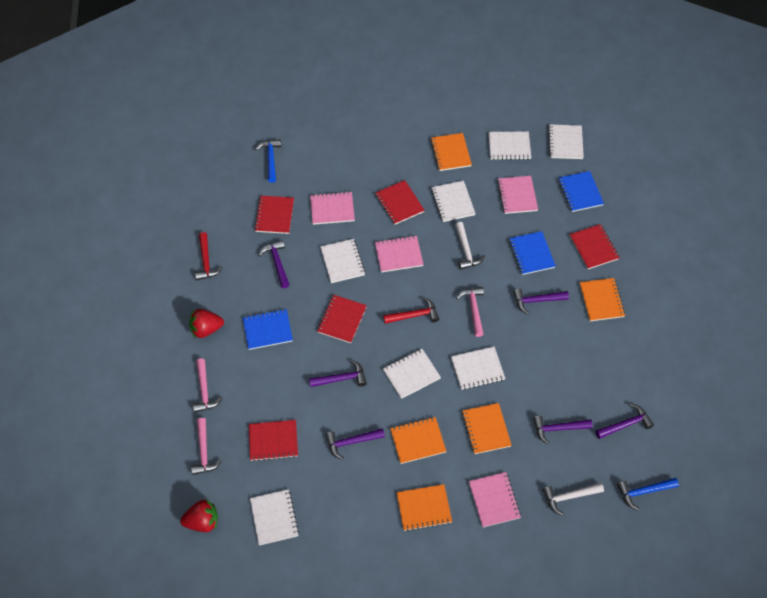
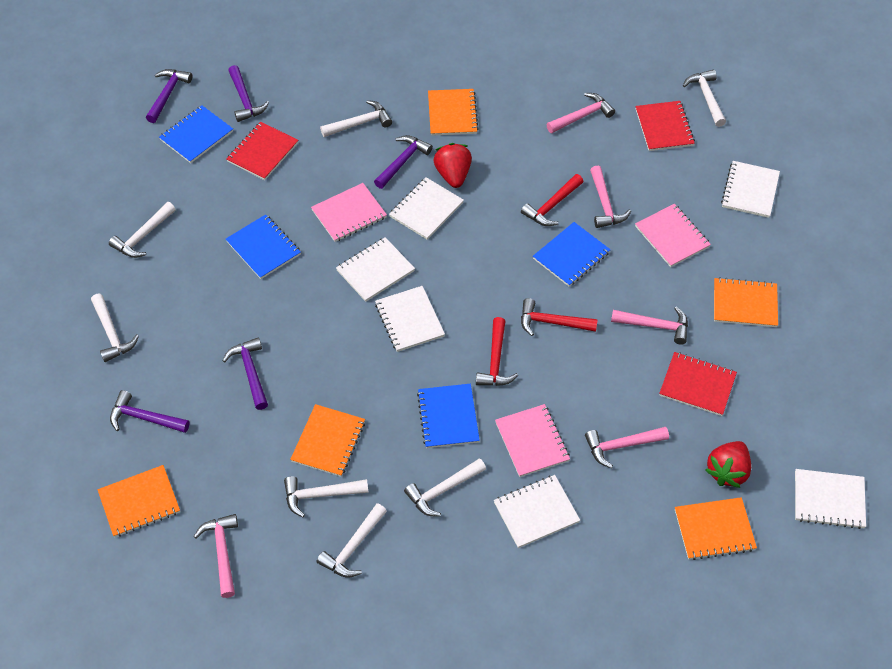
blue hammer: [255,139,281,183] [617,478,679,510] = 2 -> none = 0
blue notebook: [243,309,293,350] [509,231,556,275] [558,171,604,212] = 3 -> [159,105,233,163] [226,214,301,279] [417,384,480,448] [533,222,611,287] = 4
pink hammer: [191,418,222,475] [193,358,222,413] [456,287,484,337] = 3 -> [194,514,238,598] [546,93,615,133] [585,427,669,468] [590,166,631,228] [611,307,688,345] = 5
pink notebook: [310,191,355,225] [375,236,424,273] [469,472,521,527] [497,176,538,214] = 4 -> [311,183,387,242] [495,404,570,477] [635,204,711,267] = 3
purple hammer: [259,240,289,288] [309,360,367,387] [325,428,385,460] [513,289,569,314] [533,416,593,445] [595,403,654,439] = 6 -> [110,390,189,433] [146,69,192,123] [222,337,268,410] [228,65,269,122] [374,135,433,189] = 5
red hammer: [195,232,223,280] [383,297,439,324] = 2 -> [476,317,518,386] [521,174,583,226] [521,298,598,336] = 3
red notebook: [249,420,298,461] [254,196,294,234] [317,295,367,343] [376,180,425,224] [570,224,620,269] = 5 -> [226,122,298,180] [635,101,695,151] [659,352,737,416] = 3
white hammer: [455,222,485,269] [543,483,604,516] = 2 -> [91,294,139,362] [109,202,176,258] [284,476,369,517] [317,503,387,578] [320,100,392,137] [404,458,486,517] [683,69,726,127] = 7
white notebook: [250,489,299,545] [320,239,365,283] [383,349,441,399] [431,181,476,222] [451,347,505,390] [488,131,531,160] [548,124,584,159] = 7 -> [336,237,415,302] [375,286,445,352] [389,177,464,240] [494,475,580,548] [721,161,780,218] [795,469,866,529] = 6

